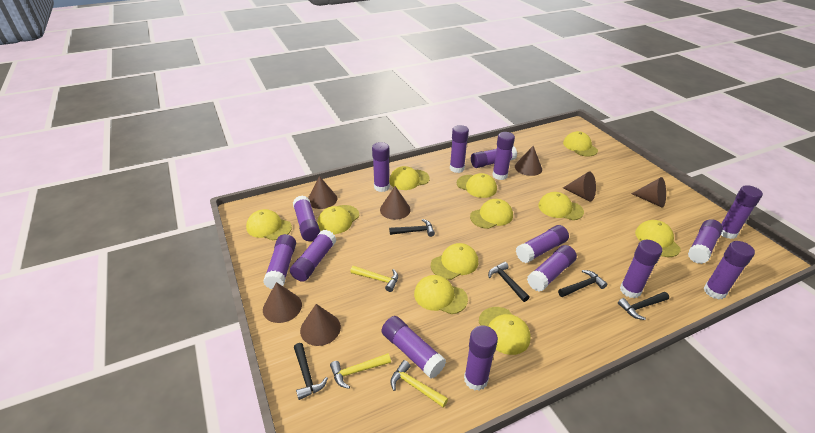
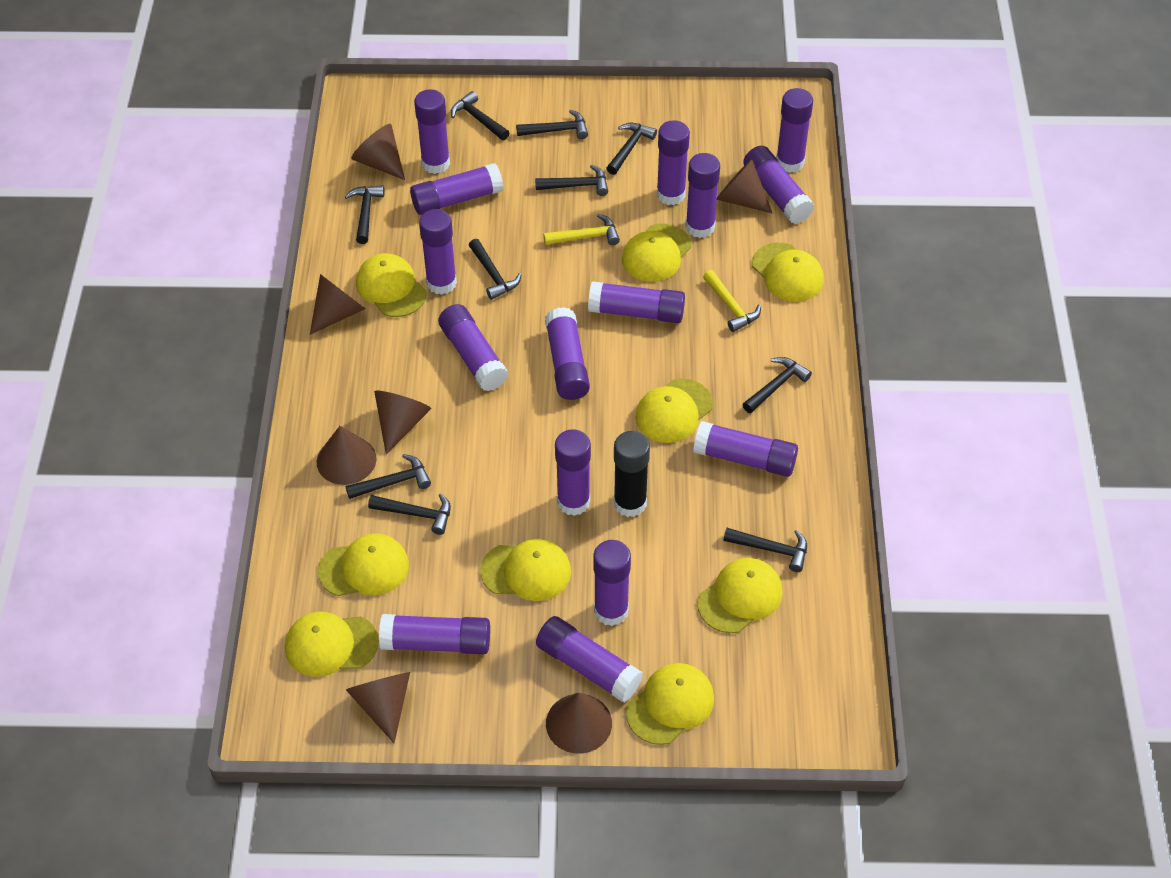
black glue stick: none = 0 -> [614,431,650,517] = 1
black hammer: [294,343,328,400] [389,219,435,237] [488,262,530,302] [558,270,607,297] [618,292,669,320] = 5 -> [345,185,384,244] [346,454,431,499] [368,493,451,535] [451,91,510,140] [469,239,521,300] [516,110,588,139] [535,165,608,196] [606,123,657,175] [723,528,807,572] [742,357,812,413] = 10
yellow cap: [246,209,292,240] [318,205,359,234] [389,166,430,190] [414,275,468,314] [431,243,478,280] [457,173,497,198] [470,199,513,229] [479,307,531,355] [538,192,584,220] [563,131,598,156] [635,220,681,257] = 11 -> [285,611,379,677] [318,533,409,596] [356,253,427,317] [480,539,571,601] [622,224,691,282] [626,663,714,745] [635,379,713,443] [698,558,783,633] [752,242,824,302] = 9
yellow hammer: [330,353,391,389] [350,266,398,292] [390,360,448,407] = 3 -> [543,214,620,245] [703,270,761,332] = 2

